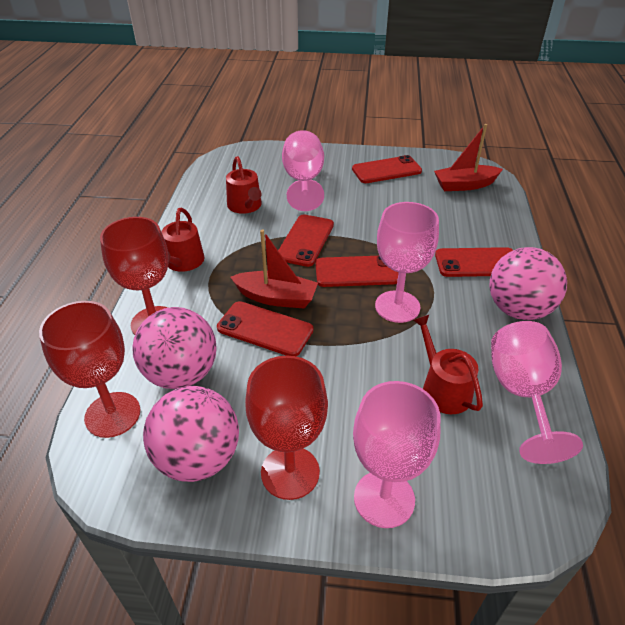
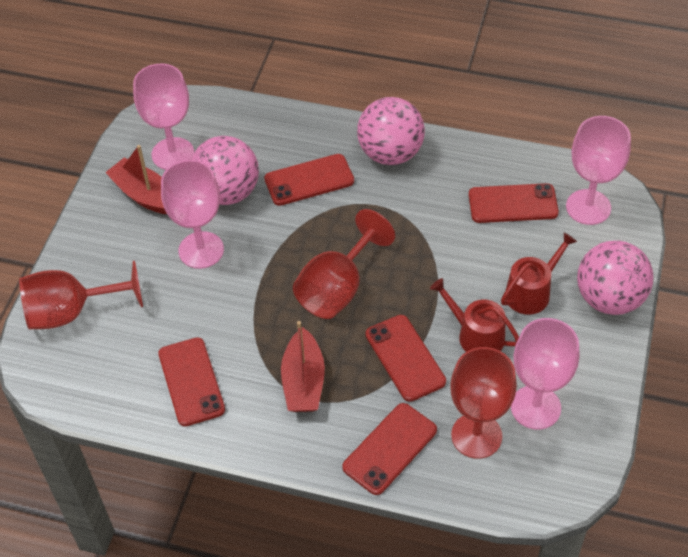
red watering can: [161,208,204,272] [226,156,262,214] [413,315,483,414] = 3 -> [430,278,519,352] [501,232,577,315] = 2

